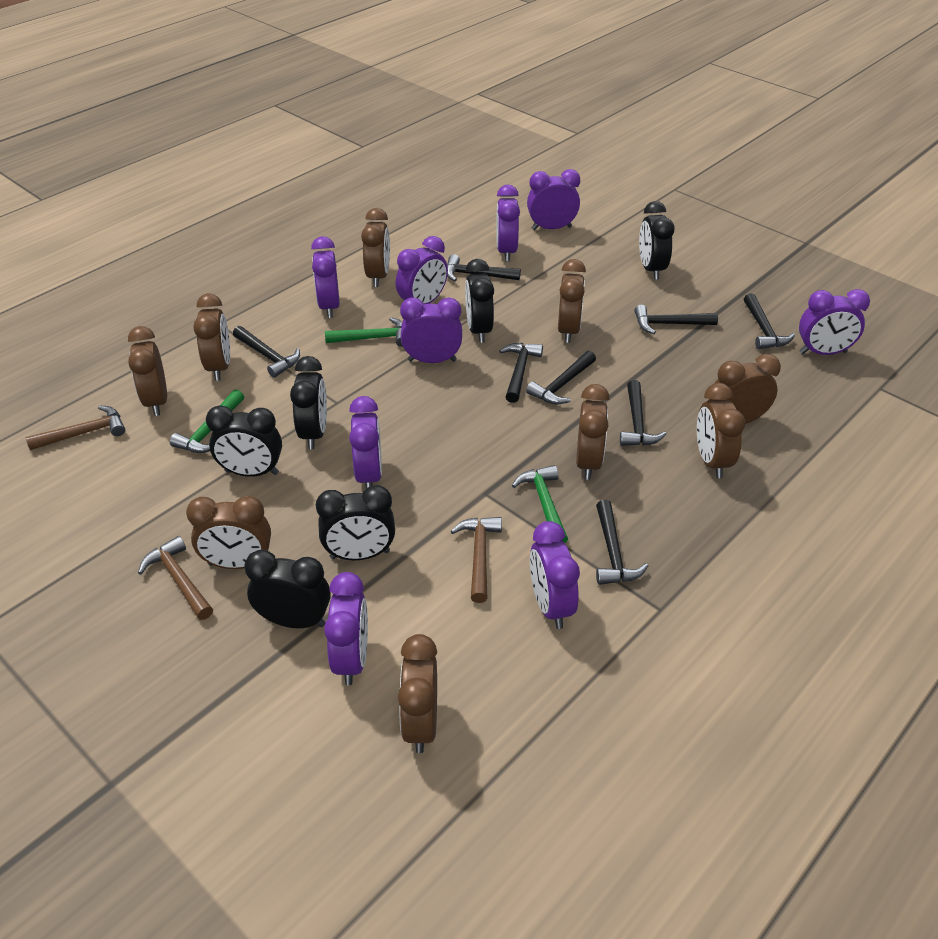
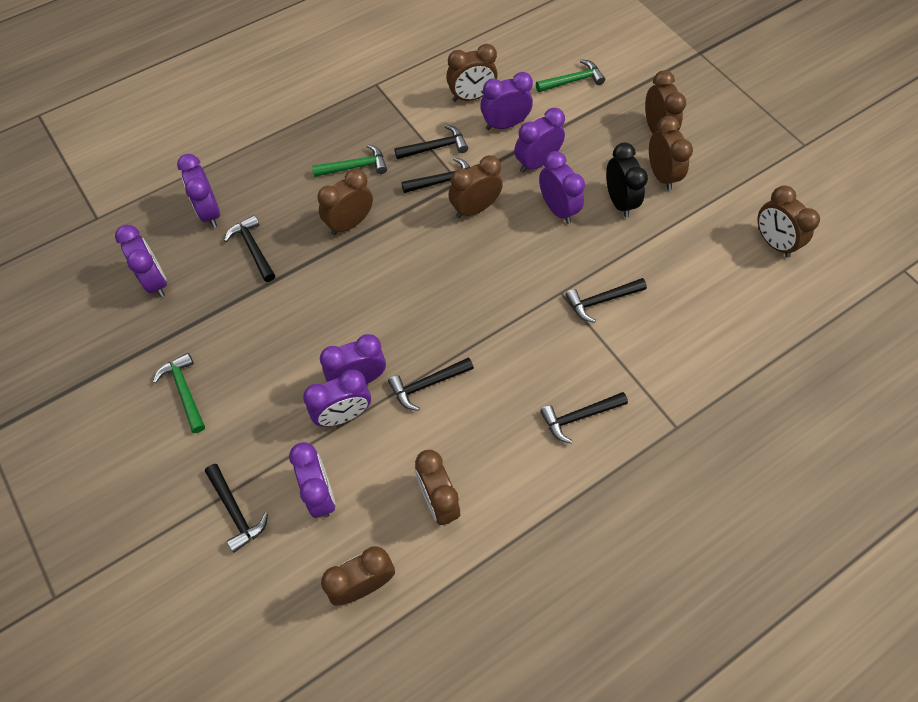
black clock: [206,405,282,477] [244,550,331,628] [290,356,327,449] [316,485,395,560] [465,259,494,343] [639,201,675,280] = 6 -> [606,142,648,218] = 1
black hammer: [233,326,300,378] [447,254,521,281] [499,343,543,403] [526,351,596,405] [596,500,648,585] [620,380,666,446] [634,305,718,334] [744,293,795,349] = 8 -> [205,464,268,553] [224,215,275,282] [388,357,474,411] [394,125,468,159] [401,157,470,193] [540,392,628,444] [565,278,647,323] = 7
brown clock: [128,326,167,416] [186,496,271,569] [193,293,230,381] [361,208,390,287] [398,634,437,753] [558,259,586,343] [576,384,609,480] [697,383,745,479] [709,354,781,424] = 9 -> [317,169,373,235] [321,546,395,606] [415,450,460,525] [446,44,498,102] [448,155,503,218] [645,70,686,134] [649,116,693,190] [757,185,820,258] = 8
brown hammer: [25,406,125,450] [138,536,213,620] [451,517,502,603] = 3 -> none = 0
purple clock: [311,236,340,318] [324,572,368,685] [349,396,382,489] [396,236,448,304] [400,297,462,363] [496,184,520,261] [527,169,580,230] [530,521,580,629] [799,289,870,355] = 9 -> [115,225,167,297] [177,154,220,228] [289,442,335,518] [303,370,371,427] [320,334,386,384] [480,72,533,130] [514,108,565,173] [539,151,585,224] = 8

